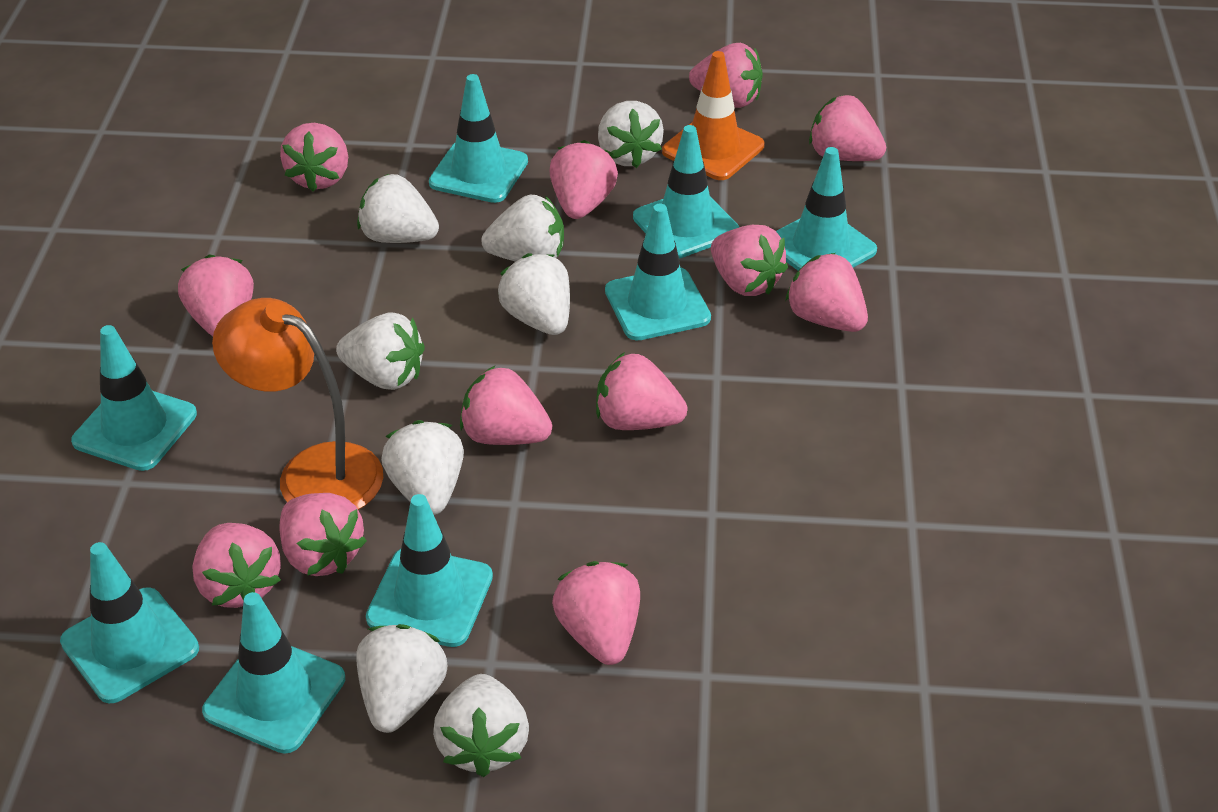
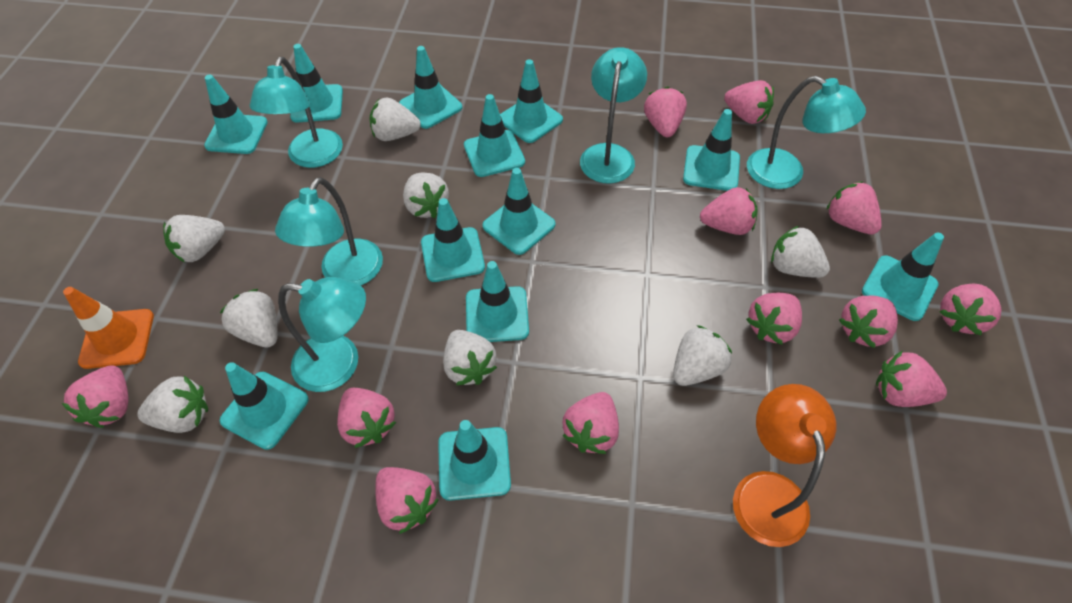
turquoise lamp: none = 0 -> [249,57,343,168] [275,177,383,285] [278,277,366,392] [580,47,647,184] [747,76,866,189] = 5
turquoise traffic cone: [60,542,199,703] [71,325,197,471] [202,592,345,754] [366,494,493,647] [429,74,528,203] [605,204,711,341] [633,125,739,258] [776,147,877,271] = 8 -> [204,74,268,154] [220,362,309,450] [290,44,343,123] [399,46,462,129] [421,198,485,282] [438,420,511,501] [464,94,525,177] [466,261,529,342] [482,168,556,255] [500,59,563,143] [683,109,740,191] [862,233,944,321] = 12

